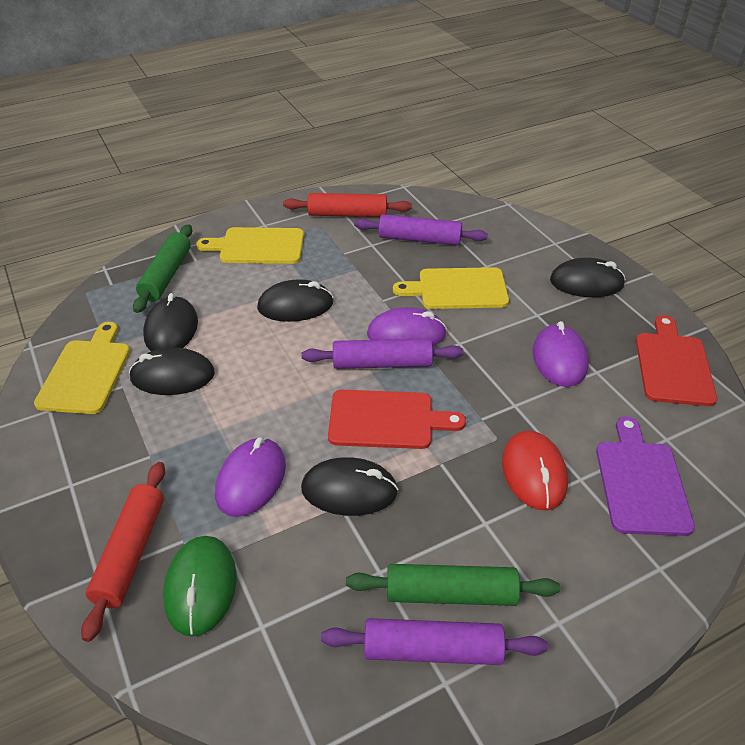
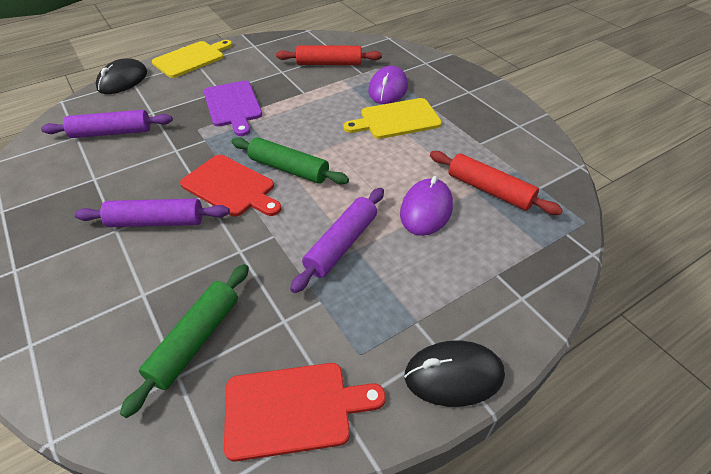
black mouse: [129,347,215,395] [143,293,198,351] [257,279,333,322] [301,457,398,516] [550,258,626,297] = 5 -> [96,58,147,94] [404,341,505,407] = 2
green mouse: [163,536,237,637] = 1 -> none = 0
purple mouse: [215,437,286,517] [367,307,447,346] [533,321,589,387] = 3 -> [368,66,408,104] [400,176,453,236] = 2
red mouse: [502,430,568,511] = 1 -> none = 0
yellow cutting board: [34,322,130,414] [196,227,304,264] [393,267,509,309] = 3 -> [152,40,232,78] [343,98,442,139] = 2

